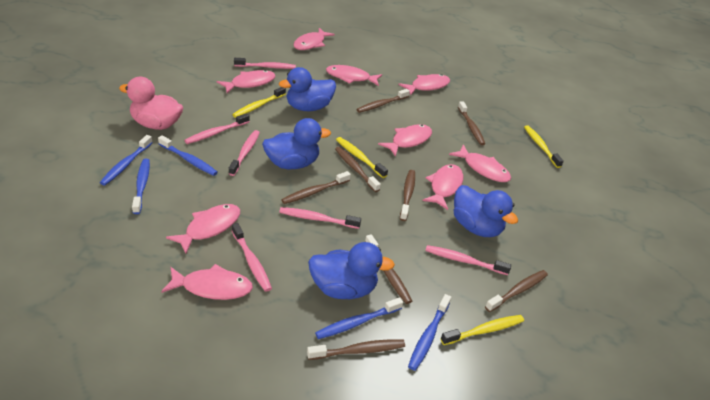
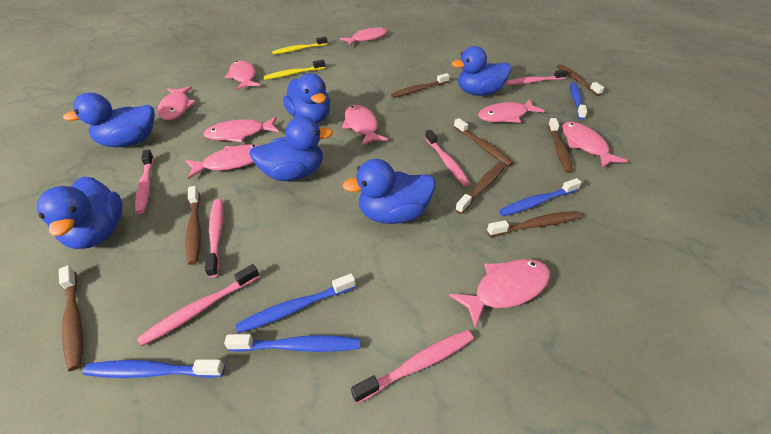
blue duck: [262,118,331,169] [279,67,336,111] [308,242,395,299] [454,185,518,237] = 4 -> [37,176,123,249] [63,93,155,147] [249,116,333,181] [283,73,330,123] [342,159,435,224] [451,46,511,96] = 6
pink duck: [119,77,183,130] = 1 -> none = 0
yellow toothbrush: [232,87,286,118] [336,137,388,178] [441,315,524,345] [524,125,564,168] = 4 -> [263,60,325,80] [272,37,328,55] = 2

